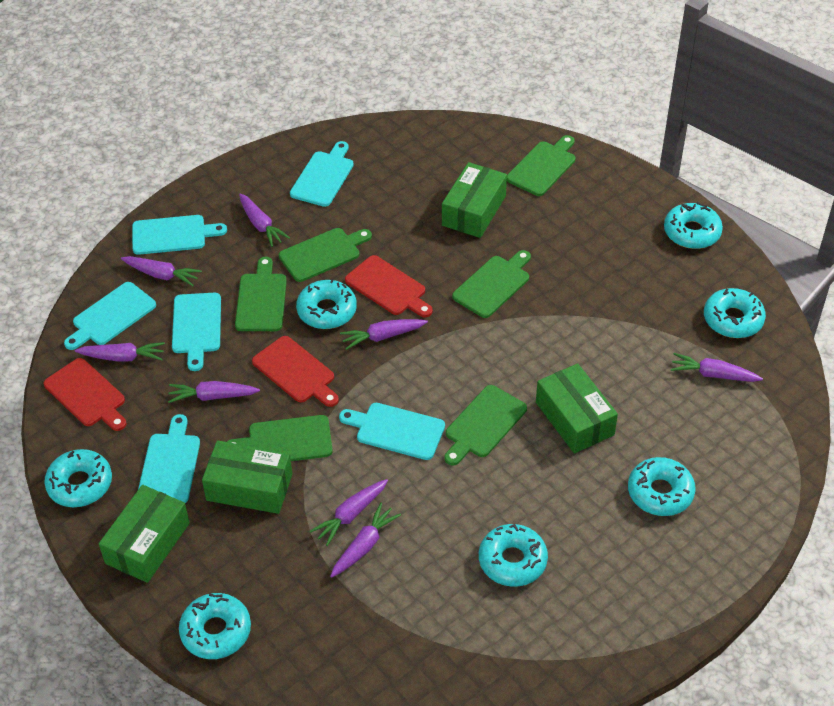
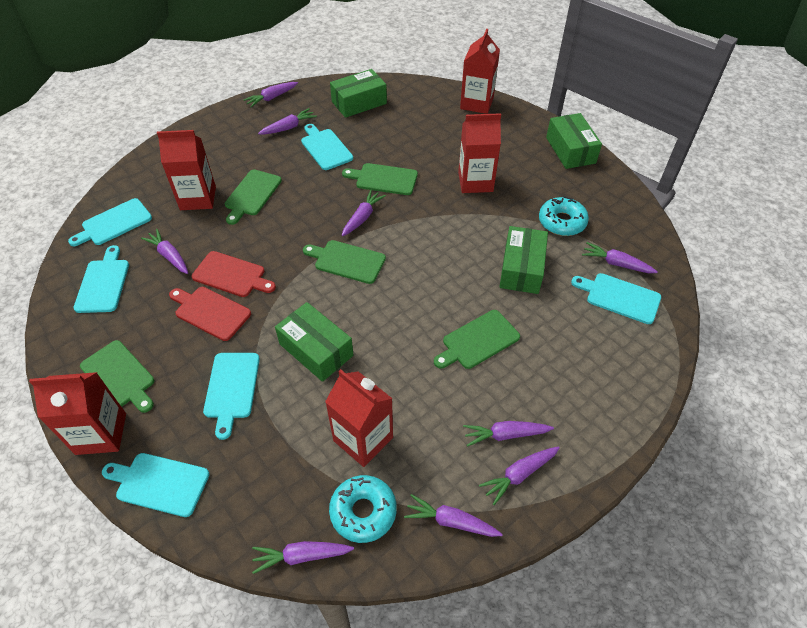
green cutting board: [227,415,333,461] [235,257,287,331] [279,228,372,282] [444,385,527,466] [452,250,531,318] [507,135,575,196] = 6 -> [80,340,154,413] [225,170,282,225] [303,240,386,284] [342,163,418,195] [434,310,520,369] = 5
purple carrot: [75,342,165,362] [121,256,202,286] [168,381,260,403] [239,193,290,247] [310,479,388,546] [330,502,401,578] [340,319,428,350] [671,353,763,382] = 8 -> [141,229,188,274] [243,82,298,107] [252,541,354,574] [258,108,317,134] [342,190,386,236] [404,494,503,537] [463,421,554,447] [479,447,560,505] [582,242,658,273] = 9
red carton: none = 0 -> [29,372,126,455] [157,130,216,210] [325,369,393,467] [458,113,501,193] [460,29,500,114] = 5
red cutting board: [44,358,127,431] [252,336,339,407] [345,255,433,318] = 3 -> [169,287,251,341] [191,251,276,297] = 2
turquoise donut: [44,449,112,507] [179,593,251,659] [296,279,357,329] [479,524,548,586] [628,457,696,516] [664,202,723,249] [704,288,766,338] = 7 -> [329,475,397,543] [539,196,589,236] = 2

